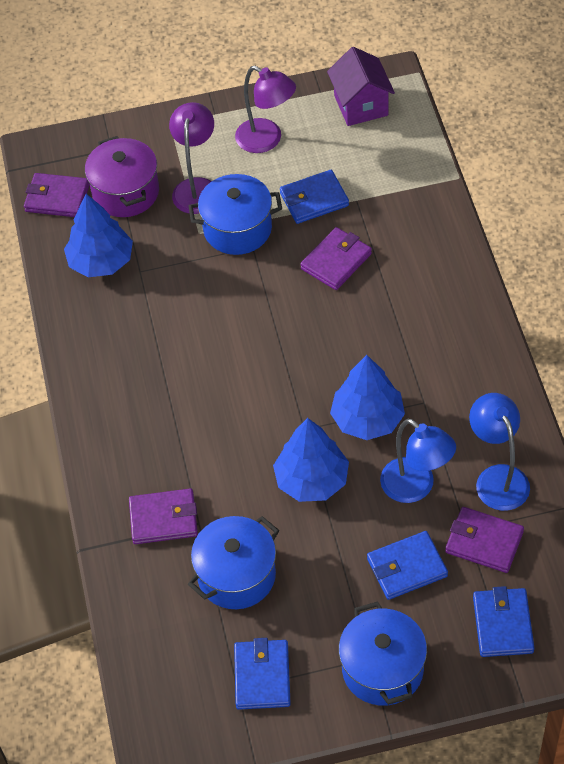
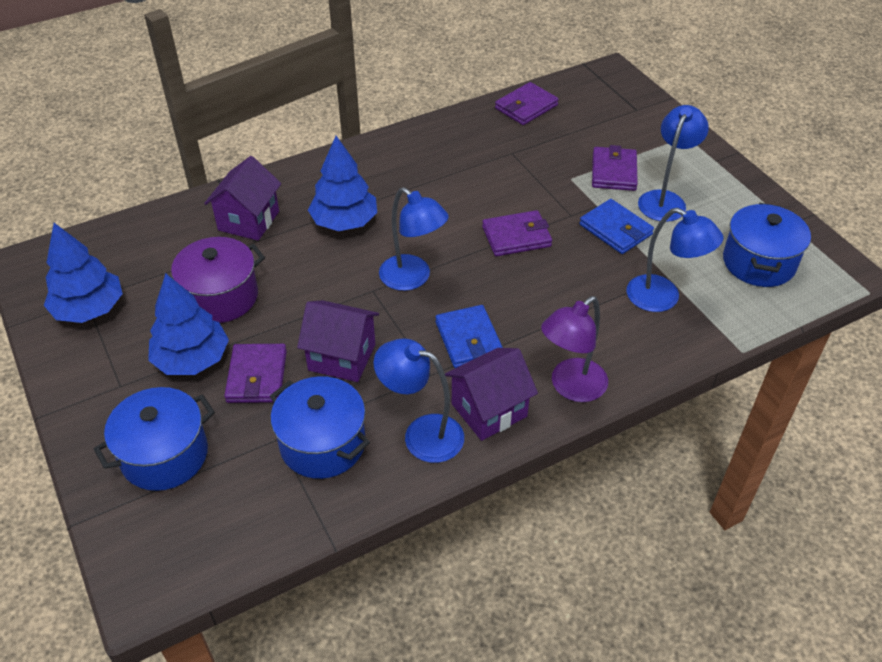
blue lamp: [380,419,456,503] [469,393,530,511] = 2 -> [373,338,464,463] [379,187,449,291] [627,208,724,312] [638,105,709,222] = 4
blue wallet: [234,638,291,710] [280,170,349,224] [367,531,448,600] [473,586,535,657] = 4 -> [435,305,503,368] [579,199,654,254] = 2
purple house: [327,47,395,126] = 1 -> [204,156,281,241] [297,300,379,382] [445,348,538,441] = 3
purple lamp: [169,102,214,214] [235,66,296,153] = 2 -> [541,296,608,402] = 1

